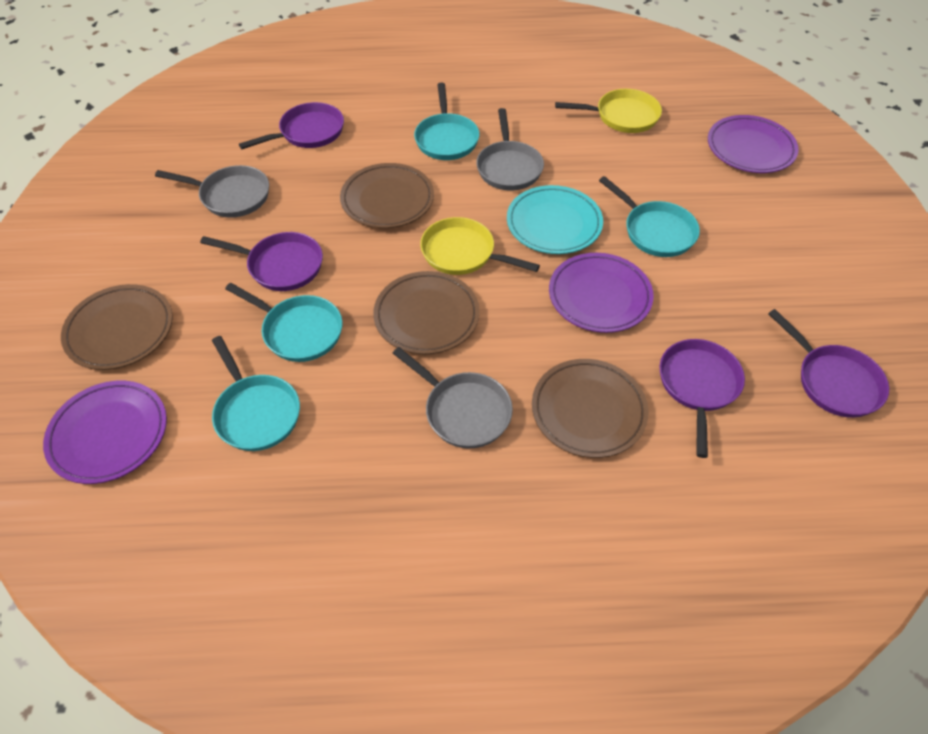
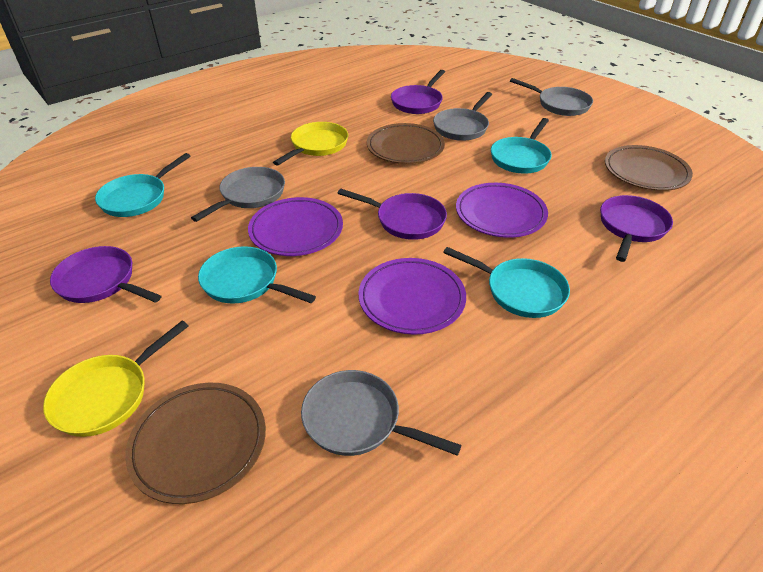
brown plate: [61,284,173,370] [340,163,434,228] [373,271,479,354] [532,359,648,458] = 4 -> [125,383,266,504] [367,123,445,164] [605,145,693,191] = 3
grey pan: [155,165,269,218] [393,347,513,448] [476,108,544,190] = 3 -> [191,167,285,222] [301,370,462,456] [433,92,492,141] [510,78,593,116] = 4
turquoise plate: [507,185,603,254] = 1 -> none = 0

